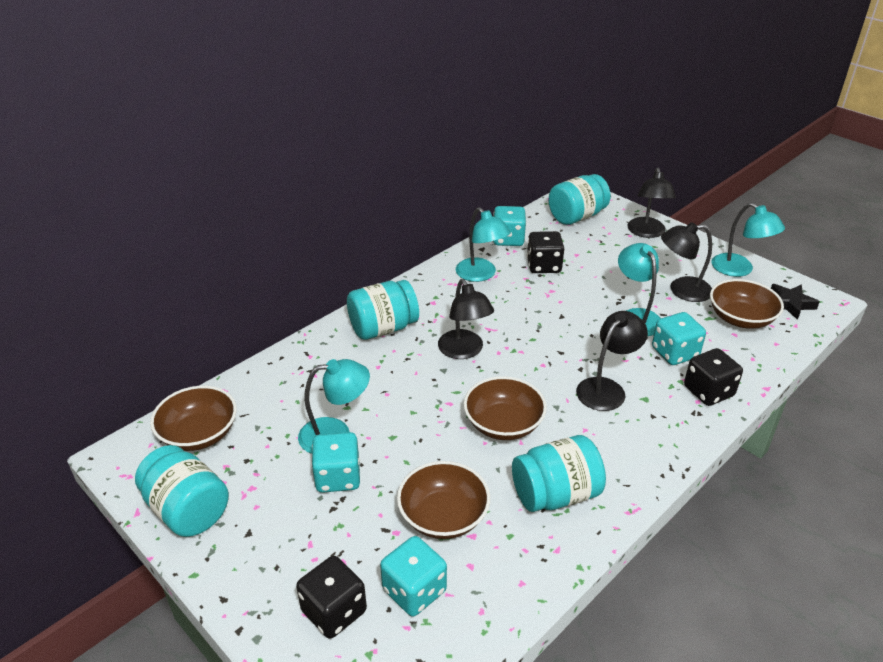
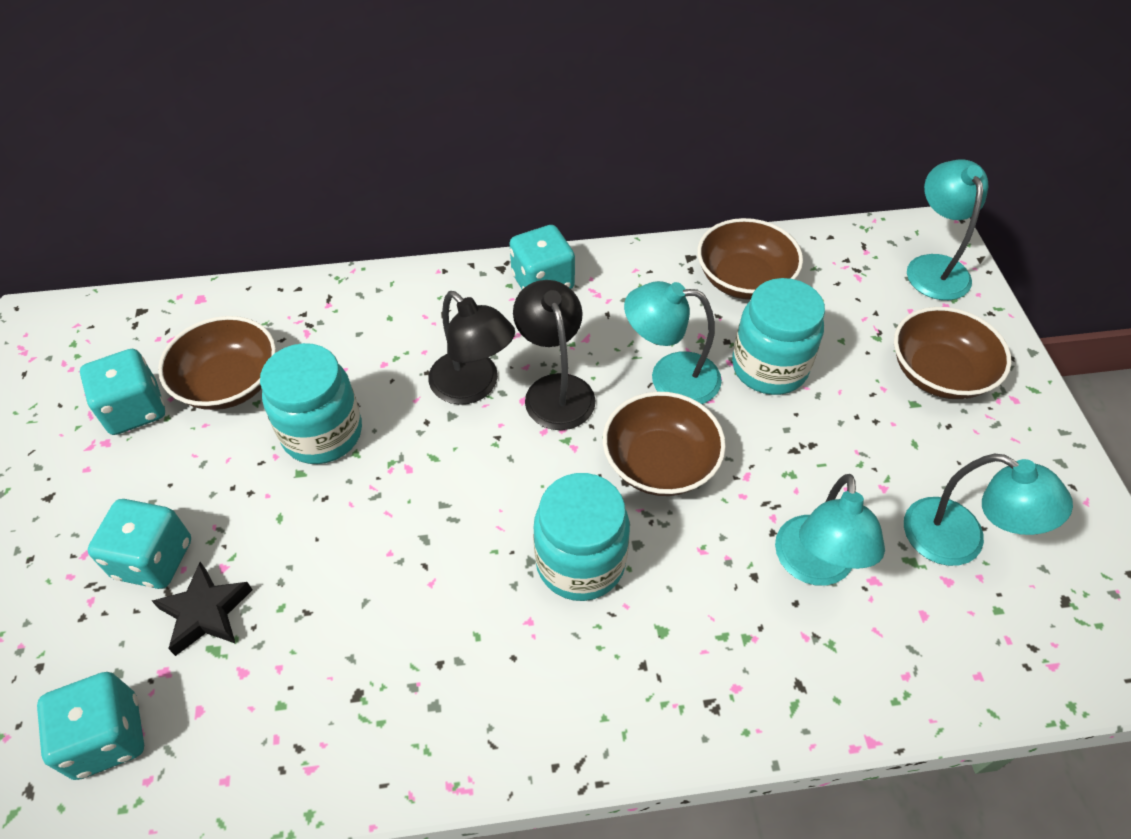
black dice: [296,556,367,639] [527,231,565,273] [684,348,743,406] = 3 -> none = 0
black lamp: [438,279,494,359] [576,311,648,411] [628,168,676,238] [661,222,712,302] = 4 -> [428,291,515,405] [513,280,596,430] = 2
turquoise jar: [135,445,229,537] [347,280,419,340] [512,435,606,512] [549,174,611,225] = 4 -> [260,343,362,464] [533,473,630,601] [732,278,825,395] = 3

